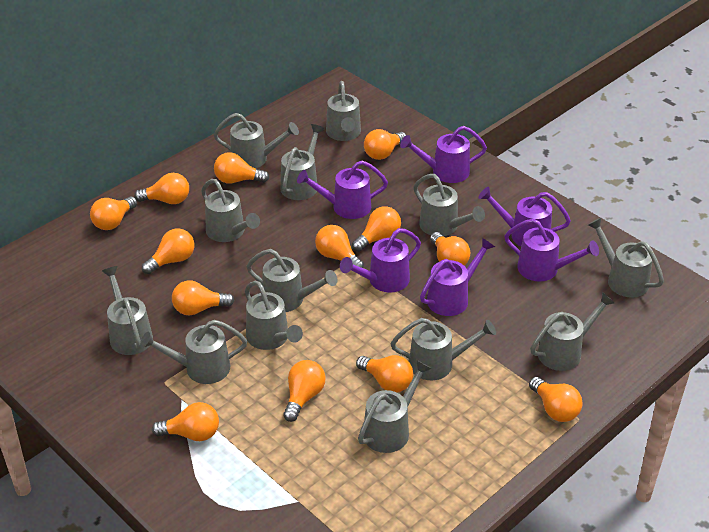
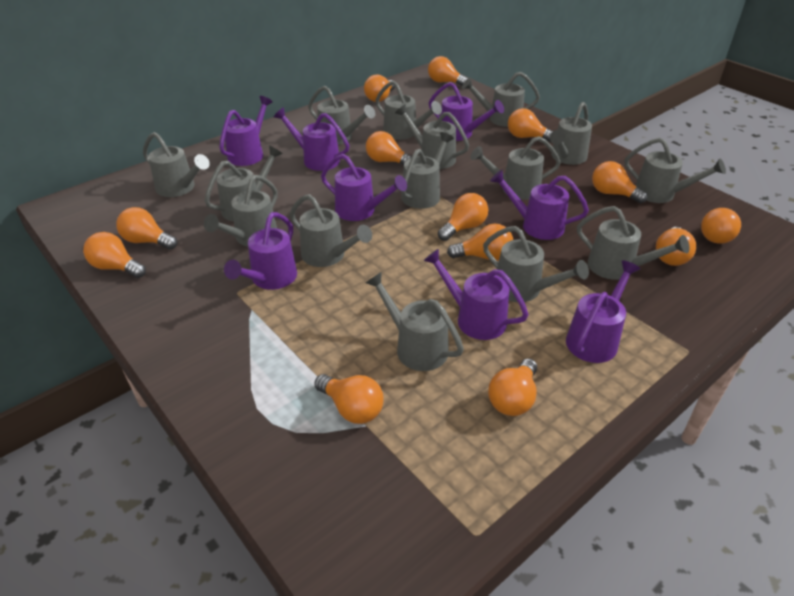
grey watering can: [102,266,153,355] [140,320,247,384] [201,179,260,242] [213,113,299,168] [245,281,303,350] [246,249,337,312] [280,124,325,200] [326,81,361,141] [358,360,432,453] [391,318,496,380] [414,174,485,236] [530,292,615,371] [588,217,664,298] = 13 -> [143,132,210,197] [204,145,283,222] [204,175,278,247] [290,194,372,267] [308,86,375,145] [365,272,464,371] [375,81,442,140] [395,104,469,169] [401,132,454,209] [462,72,540,127] [471,136,561,200] [483,226,589,302] [550,102,592,165] [577,206,690,280] [624,138,726,203] = 15
purple watering can: [297,160,388,219] [340,228,421,292] [400,126,487,183] [420,238,495,316] [478,187,571,246] [504,219,599,282] = 6 -> [219,96,273,166] [224,212,297,290] [274,107,349,171] [321,154,407,221] [423,249,529,340] [429,82,504,141] [490,170,589,240] [566,260,640,363] = 8

